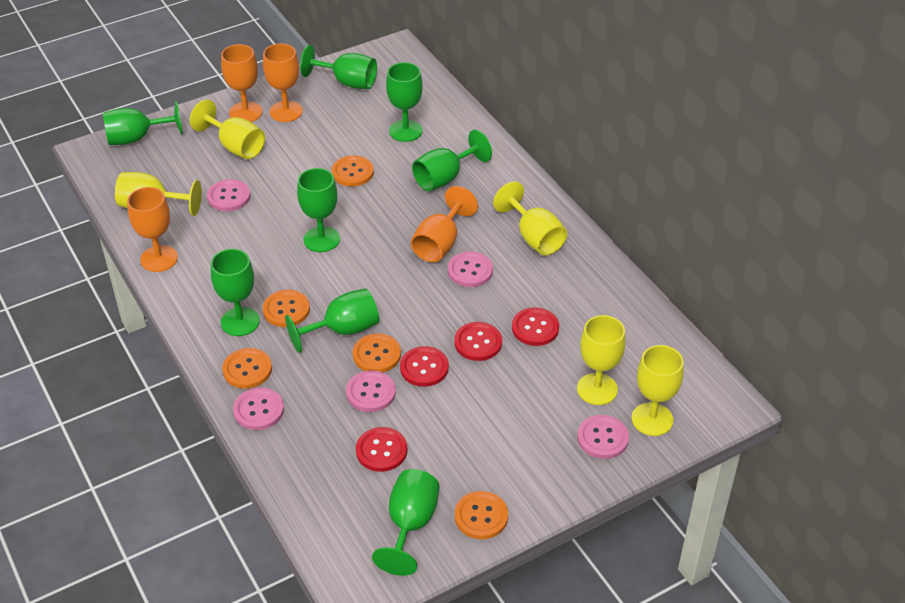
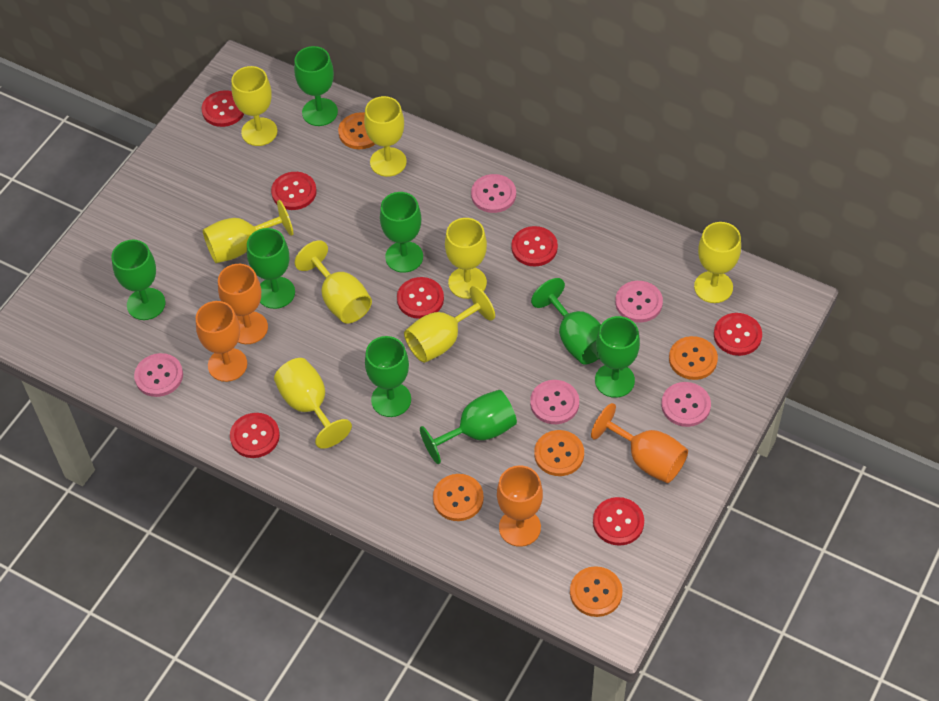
red button: [356,427,407,472] [400,346,449,387] [454,322,502,361] [512,307,559,346] = 4 -> [202,90,244,127] [230,413,280,458] [271,172,317,210] [397,277,444,319] [511,226,558,267] [593,497,644,546] [714,313,762,356] = 7
yellow goblet: [115,172,202,216] [190,100,265,159] [493,182,567,256] [577,315,626,405] [631,345,684,436] = 5 -> [203,200,293,263] [231,66,277,146] [274,358,352,449] [295,240,372,324] [364,96,407,177] [404,286,495,363] [445,218,487,299] [694,222,741,303] = 8

